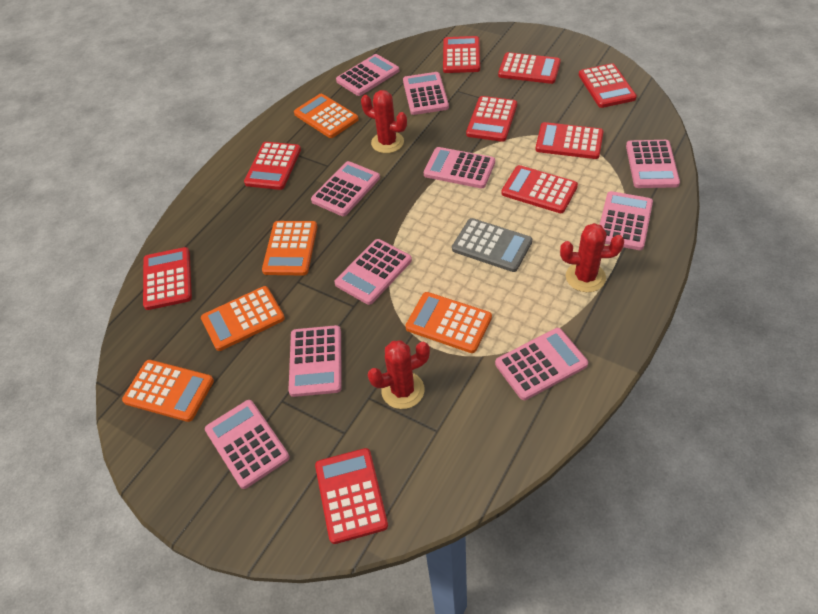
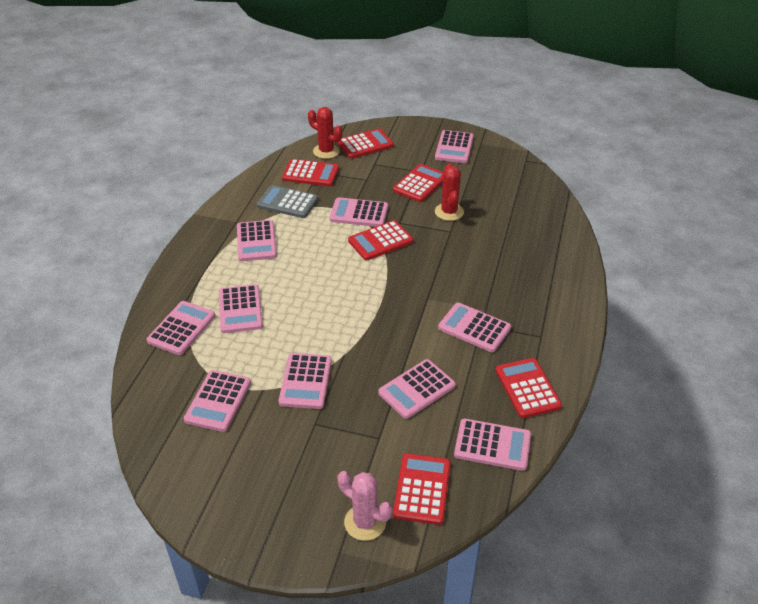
orange calculator: [122,360,214,422] [201,286,285,351] [262,221,317,275] [294,94,359,138] [405,292,492,353] = 5 -> none = 0
pink cactus: none = 0 -> [338,471,392,541] = 1
red cactus: [361,90,407,153] [368,340,430,409] [560,223,624,292] = 3 -> [308,107,342,159] [435,164,464,221] = 2
red calculator: [143,247,192,310] [244,142,301,190] [315,448,388,544] [443,36,480,73] [466,96,517,142] [498,52,561,84] [501,165,578,213] [535,122,604,159] [579,63,637,108] = 9 -> [282,159,339,186] [337,128,394,159] [348,220,413,260] [393,164,444,202] [393,453,451,525] [496,358,562,418] = 6

